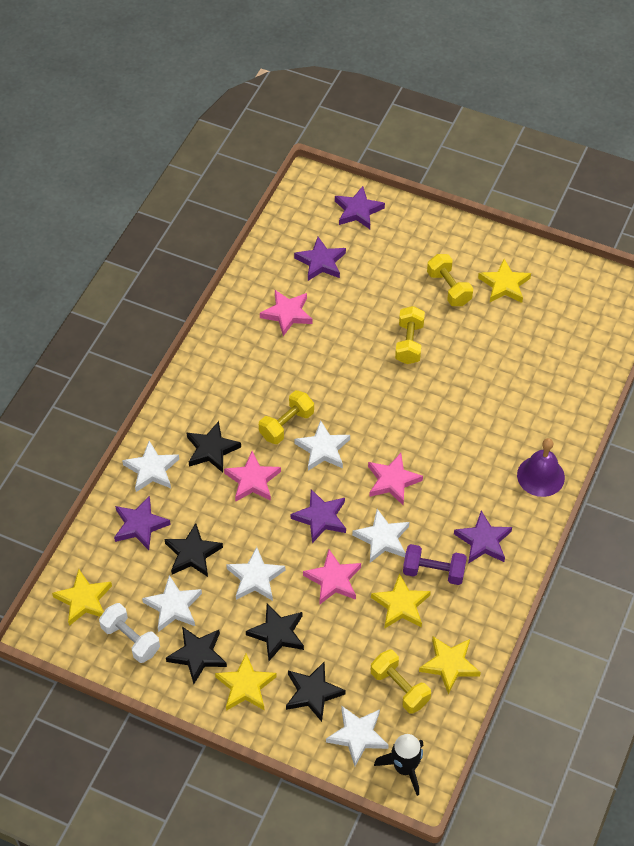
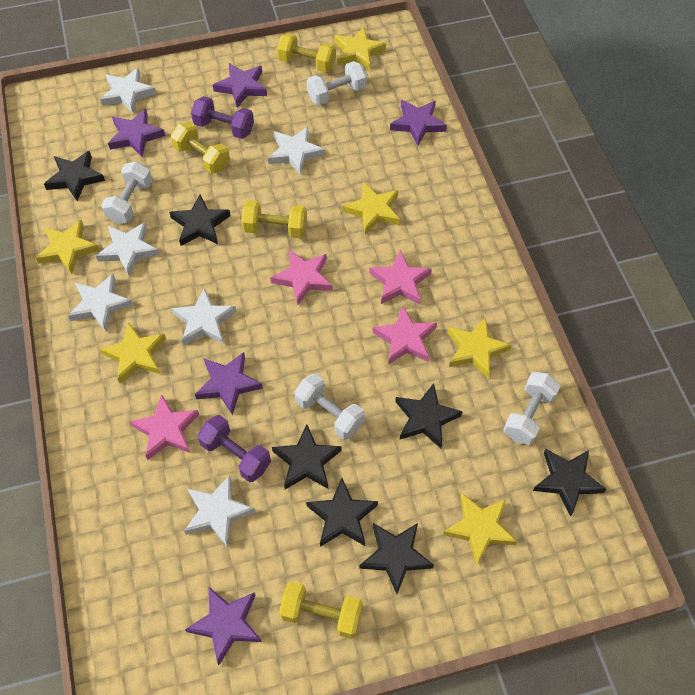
black rocket: [374,734,423,796] = 1 -> none = 0
black star: [164,523,223,577] [166,627,227,684] [187,421,241,472] [246,604,304,661] [286,662,346,722] = 5 -> [44,151,105,201] [169,195,230,246] [272,424,342,489] [306,478,378,547] [359,523,434,594] [395,383,463,448] [533,449,606,517] = 7
purple bell: [517,438,565,497] = 1 -> none = 0
purple dumbbell: [403,544,467,585] = 1 -> [191,96,254,139] [198,415,271,482] = 2
white dumbbell: [99,603,160,663] = 1 -> [101,161,153,224] [294,373,365,440] [307,61,367,105] [503,372,561,445] = 4
yellow star: [52,569,112,626] [215,654,277,711] [371,573,431,629] [419,636,481,694] [478,259,531,303] = 5 -> [36,220,100,275] [100,322,166,384] [334,27,386,70] [342,182,400,235] [443,493,517,565] [447,317,511,378] = 6

